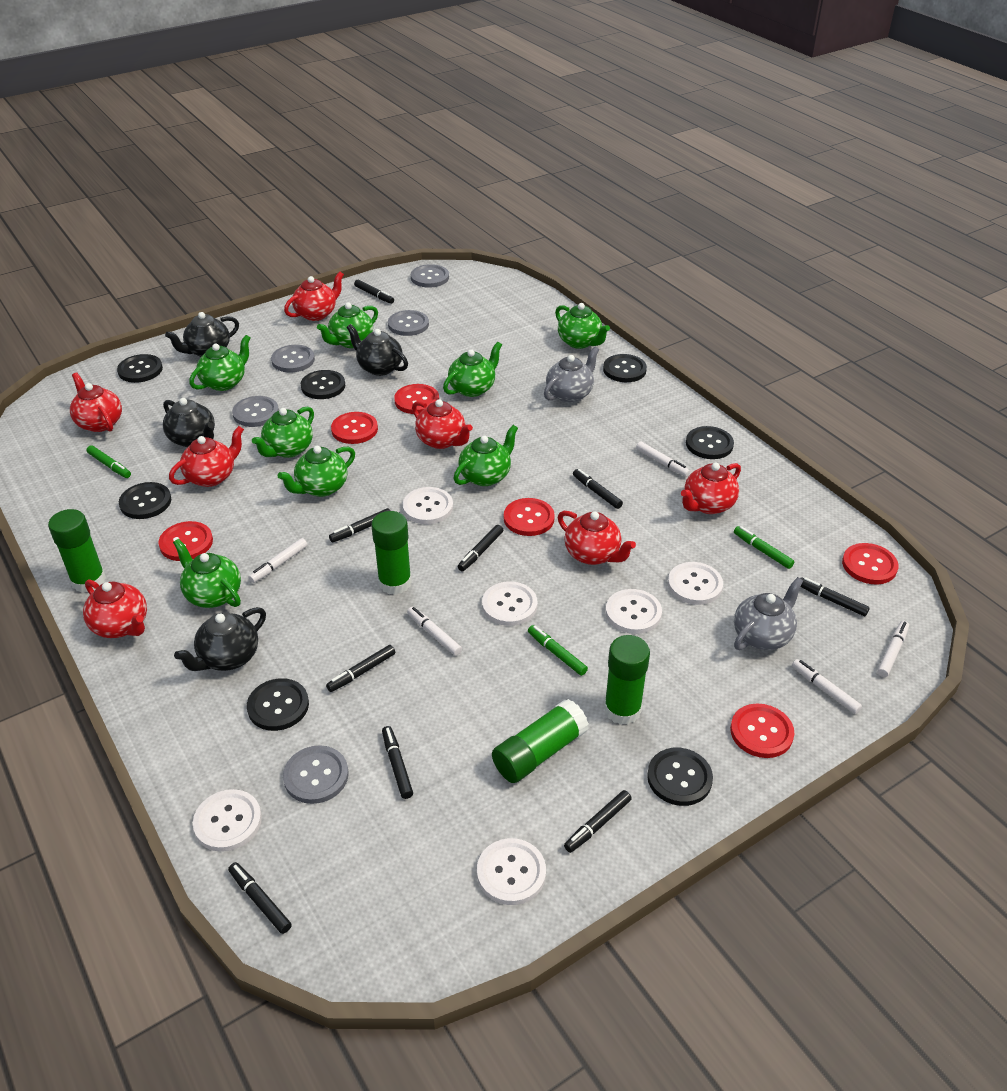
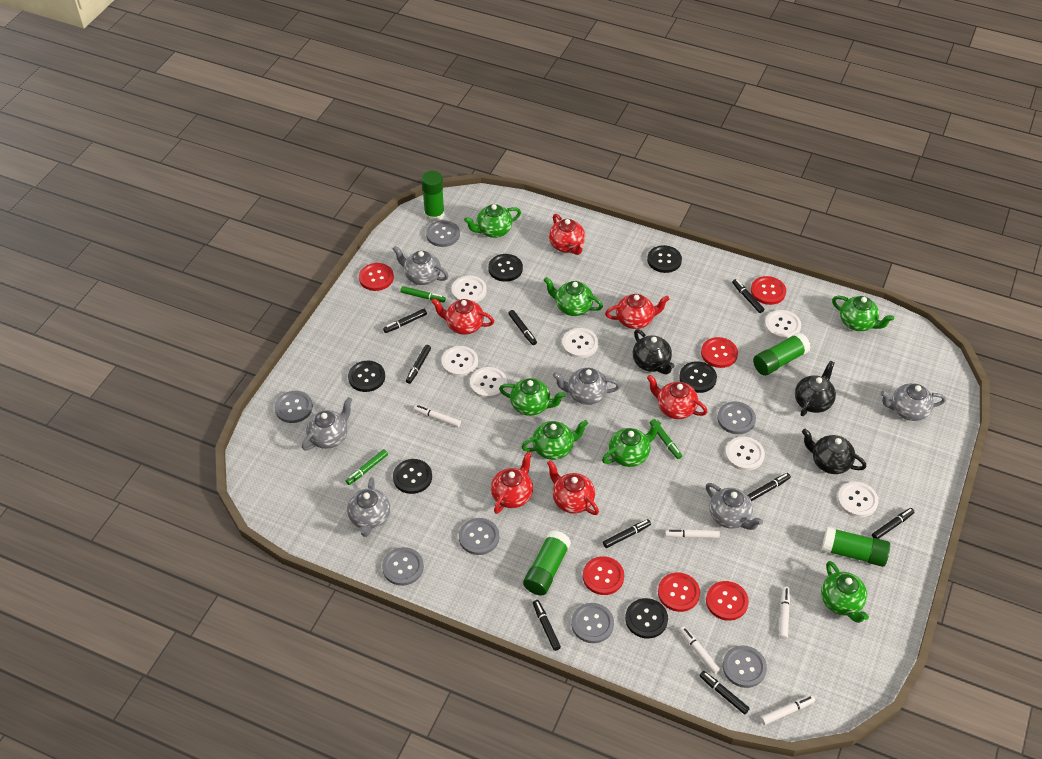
black button: [117,354,163,383] [119,482,171,519] [247,678,309,731] [301,370,345,399] [603,354,647,382] [647,748,713,806] [686,426,734,459] = 7 -> [348,361,385,392] [393,459,432,494] [488,254,523,282] [625,598,668,639] [647,245,682,273] [679,361,717,393] = 6
black teapot: [163,398,215,447] [165,312,239,357] [174,607,266,671] [346,324,408,376] = 4 -> [633,329,675,374] [795,361,836,416] [802,429,866,474] = 3
green teapot: [173,539,241,608] [189,335,250,391] [252,406,314,458] [278,446,355,497] [317,302,378,348] [443,342,502,397] [454,425,518,486] [555,303,610,349] = 8 -> [464,204,521,238] [499,378,565,416] [521,420,588,460] [544,277,603,316] [602,420,661,467] [821,561,869,623] [832,296,894,331] = 7
grey button: [232,396,279,427] [271,345,315,372] [283,745,348,804] [388,310,429,336] [411,264,449,288] = 5 -> [274,391,313,423] [382,547,424,586] [426,220,460,247] [459,518,499,555] [571,603,614,643] [717,401,756,434] [723,646,767,688] = 7
grey teapot: [544,347,599,403] [734,577,803,650] = 2 -> [302,397,352,451] [347,477,390,537] [393,246,449,285] [553,368,620,405] [706,483,763,530] [880,383,946,421] = 6
red teapot: [70,372,122,432] [83,579,147,638] [169,426,244,487] [284,272,344,321] [412,399,473,449] [558,511,636,565] [681,463,741,514] = 7 -> [431,299,494,335] [491,451,533,514] [547,460,599,515] [549,214,585,255] [605,294,669,329] [647,375,708,419] = 6
white button: [193,789,262,852] [403,487,453,524] [477,838,546,905] [482,582,537,626] [606,589,662,634] [668,562,723,605] = 6 -> [441,346,478,377] [452,275,487,303] [470,367,507,399] [562,328,598,358] [725,437,765,471] [765,310,801,340] [837,482,879,518] = 7

